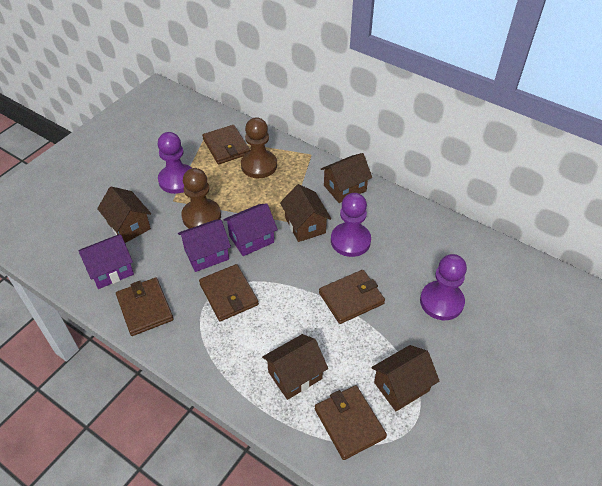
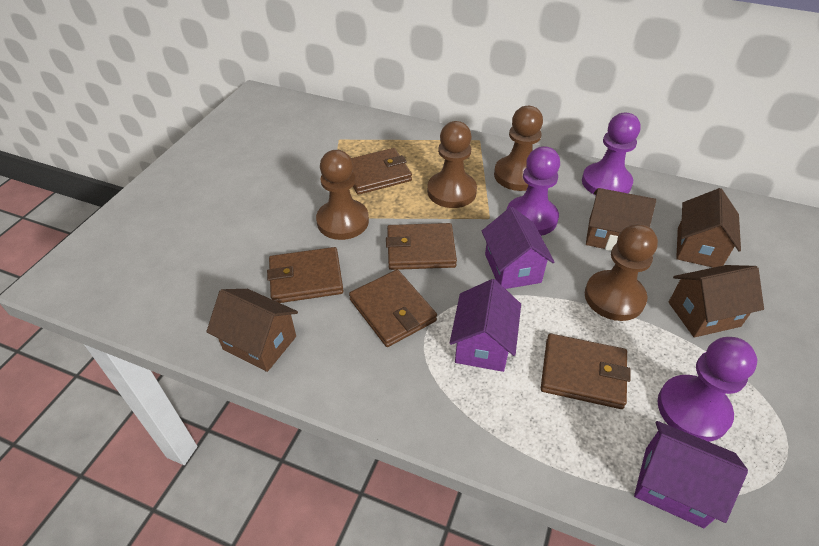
brown house: [97,186,151,243] [262,334,328,400] [280,184,331,242] [321,153,372,203] [371,345,439,411] = 5 -> [206,289,298,372] [586,188,656,251] [669,265,764,337] [676,188,741,268] = 4
brown pawn: [181,168,221,229] [241,117,277,178] = 2 -> [316,150,369,240] [427,121,477,208] [494,106,543,191] [585,224,658,321] = 4

